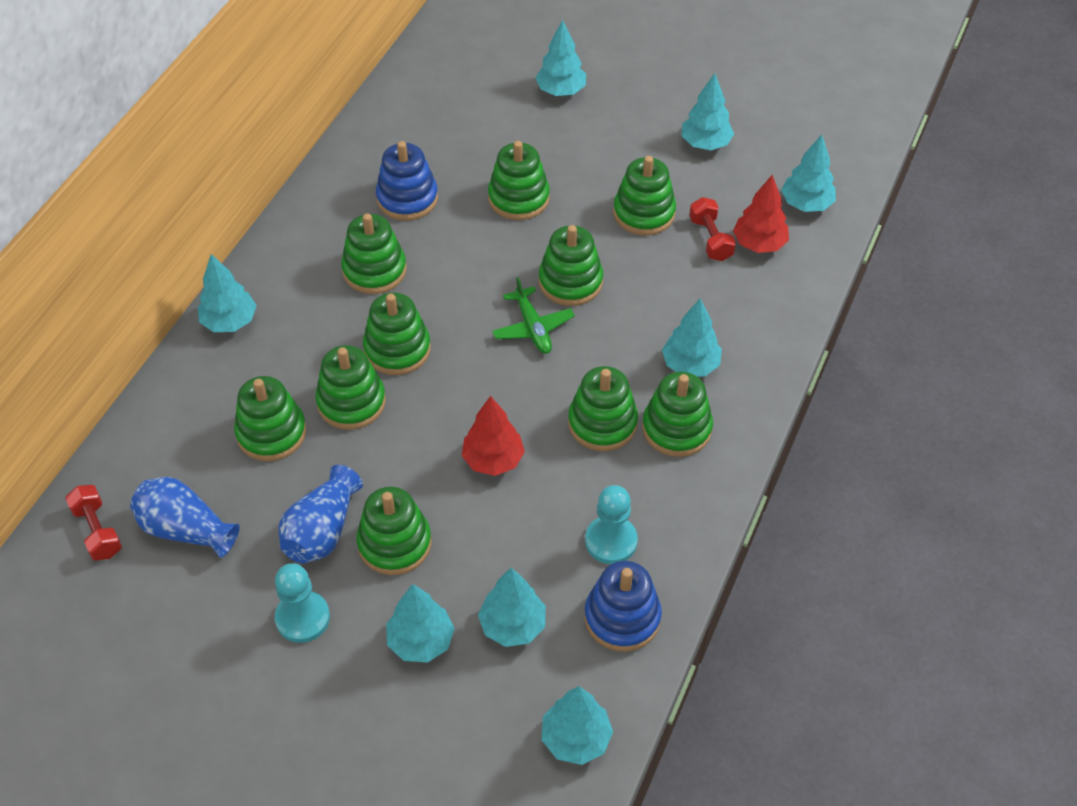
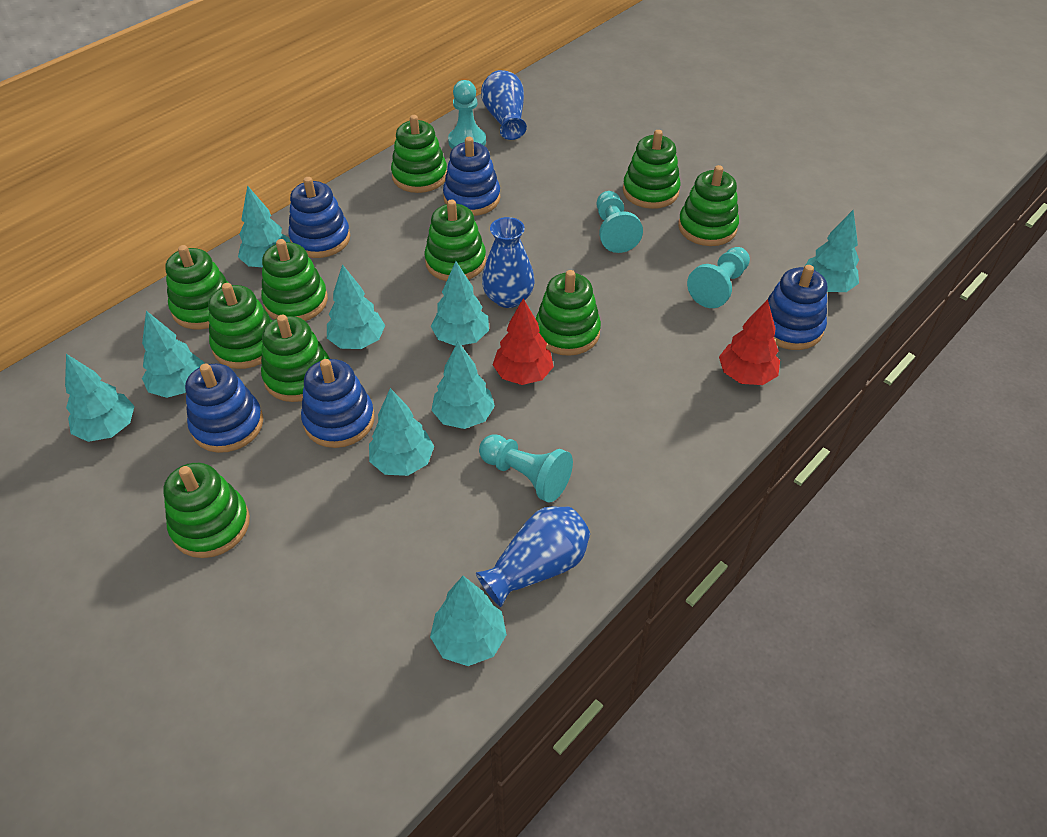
blue stacking toy: [376,141,438,221] [584,561,662,652] = 2 -> [185,363,263,453] [288,177,350,258] [301,359,375,448] [443,137,500,216] [768,265,827,350] = 5
blue vase: [130,477,240,558] [278,465,363,563] = 2 -> [476,506,590,607] [481,70,527,140] [482,217,535,308] = 3
green plane: [492,277,575,354] = 1 -> none = 0
red dumbbell: [65,485,122,561] [689,197,736,261] = 2 -> none = 0
turquoise pawn: [275,563,330,643] [585,485,638,564] = 2 -> [448,80,486,149] [479,434,573,503] [597,191,643,253] [687,247,750,308] = 4
turquoise tree: [198,254,257,332] [386,584,455,662] [478,568,546,647] [536,20,586,96] [542,686,613,765] [662,298,722,377] [681,73,734,150] [781,134,836,212] = 8 -> [65,354,134,442] [142,311,205,398] [238,185,290,267] [327,264,385,349] [369,388,434,476] [430,576,507,666] [431,261,489,346] [431,342,495,429] [804,210,859,292] = 9

